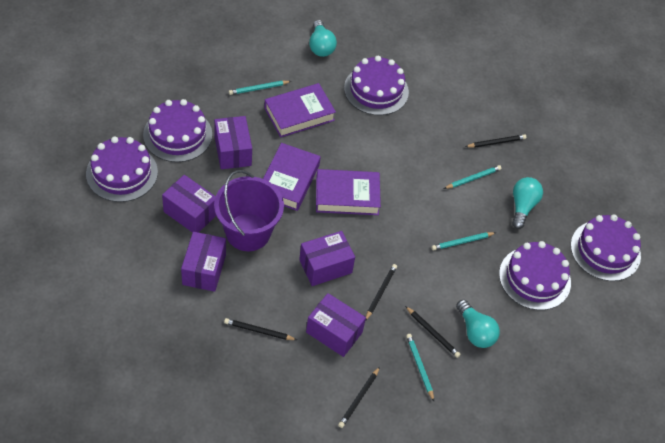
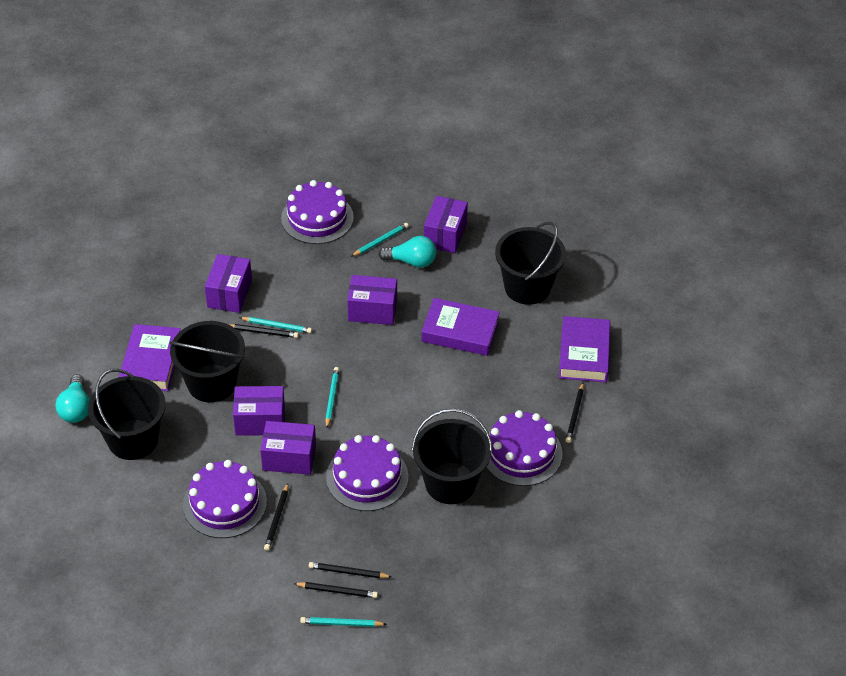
black bucket: none = 0 -> [88,369,166,460] [169,321,245,403] [412,408,493,504] [495,222,566,305] = 4
purple bucket: [214,170,284,251] = 1 -> none = 0
purple cake: [86,136,158,202] [143,99,212,162] [344,56,409,115] [499,241,571,310] [571,214,641,281] = 5 -> [183,460,267,538] [281,180,354,244] [326,435,408,511] [486,410,563,486] = 4
turquoise light bulb: [309,20,337,57] [456,299,500,348] [512,177,543,229] = 3 -> [56,374,90,423] [378,236,436,268] = 2

